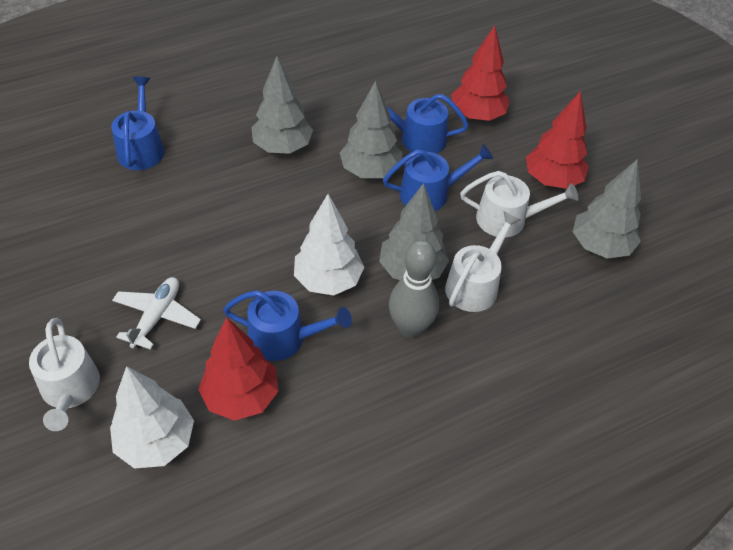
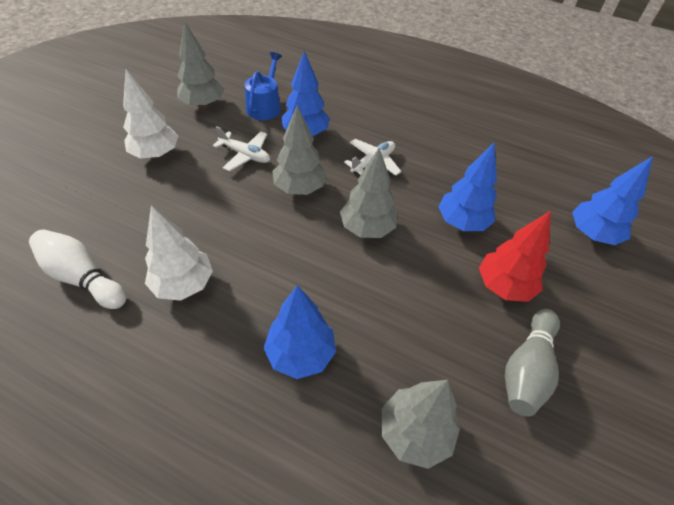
blue tree: none = 0 -> [264,285,336,379] [281,51,330,136] [438,142,497,231] [572,156,653,245] = 4
blue watering can: [111,76,165,170] [223,290,352,361] [366,94,469,154] [383,144,493,211] = 4 -> [245,52,282,120] = 1
red tree: [198,317,278,421] [451,25,510,121] [526,91,589,189] = 3 -> [479,211,551,302] = 1
white bowling pin: none = 0 -> [29,229,126,309] = 1
white plane: [112,277,201,350] = 1 -> [213,126,270,172] [344,139,402,176] = 2
white watering can: [29,318,100,431] [445,211,520,312] [460,171,578,237] = 3 -> none = 0

